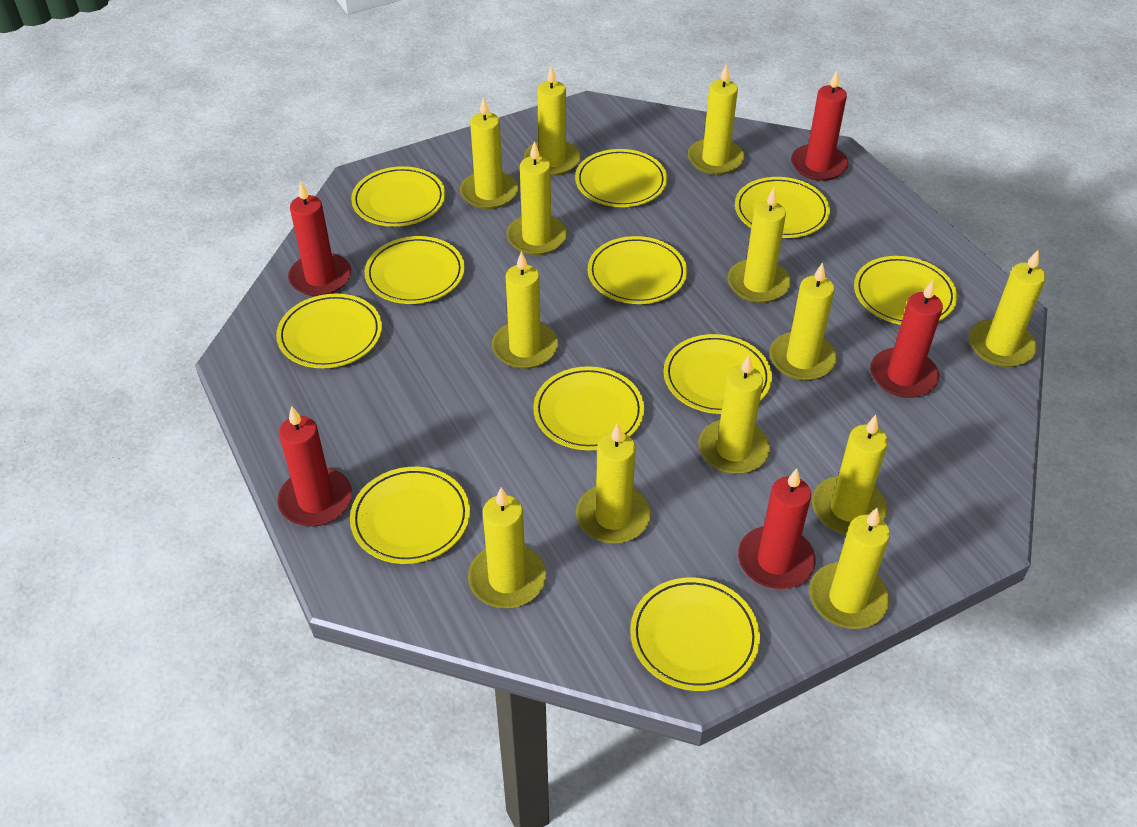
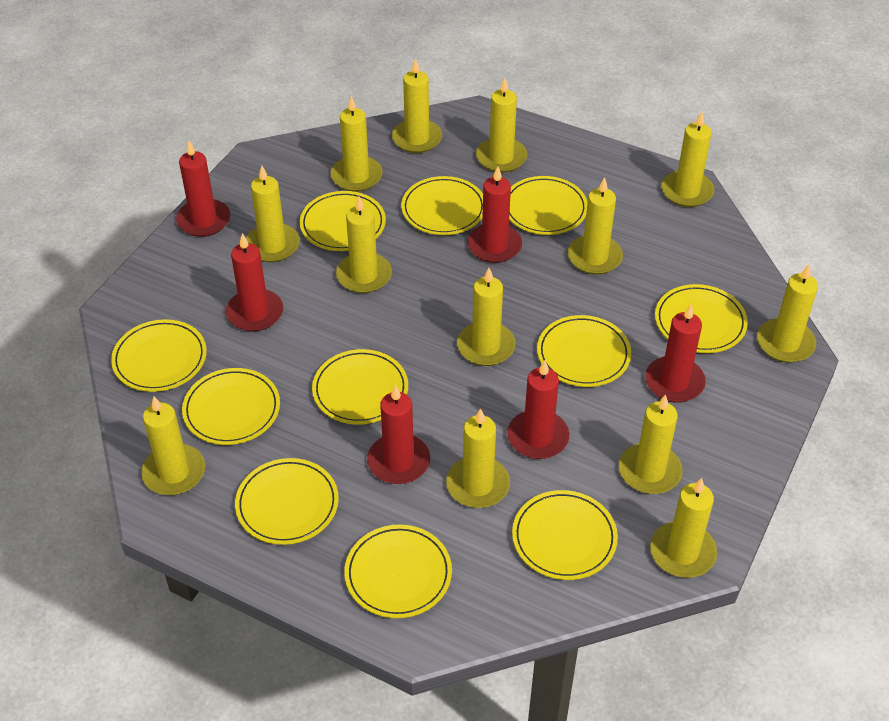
red candle: [278,406,352,527] [288,181,351,296] [738,468,816,589] [791,70,848,181] [870,280,943,398] = 5 -> [176,141,230,237] [226,233,283,331] [367,384,430,484] [468,166,522,263] [507,360,569,459] [645,304,706,403] = 6

